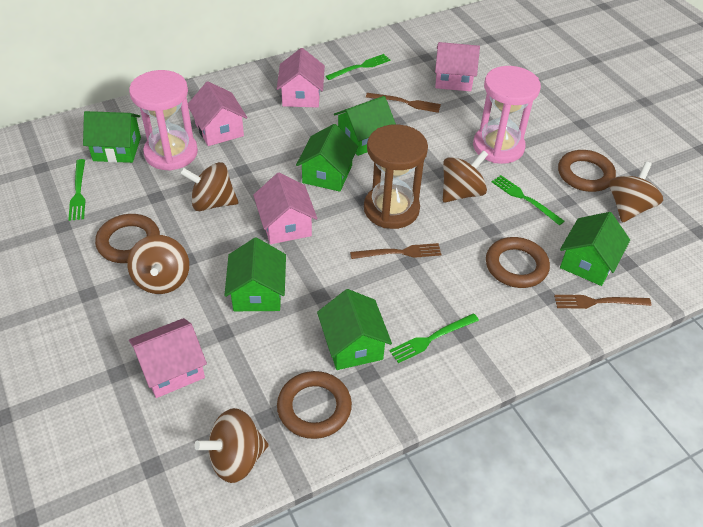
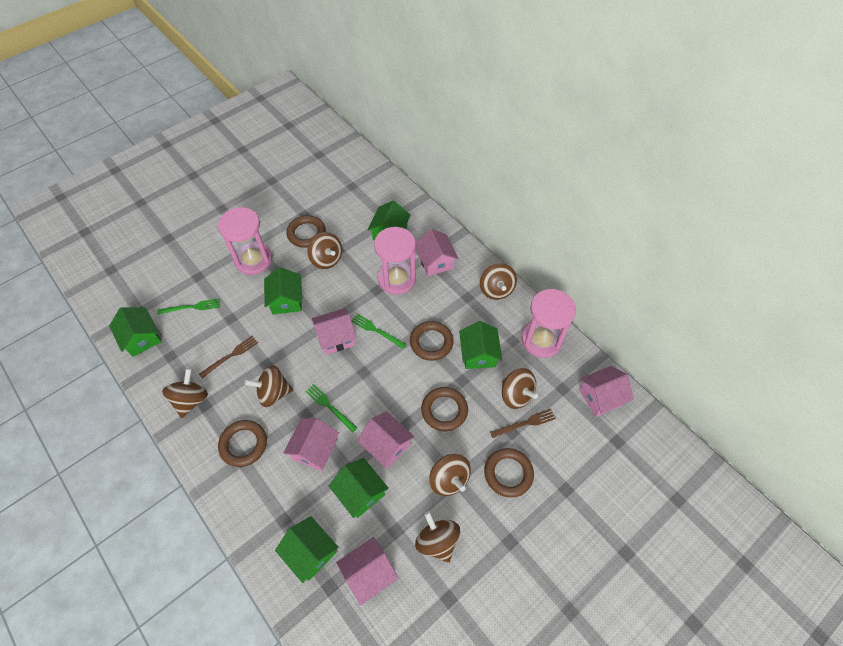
brown fork: [350,243,442,259] [366,93,441,113] [554,295,651,309] = 3 -> [199,336,258,379] [490,409,556,438] = 2
brown hourglass: [364,124,428,229] = 1 -> none = 0
brown ring: [95,214,160,263] [277,371,352,439] [486,237,550,288] [558,150,616,192] = 4 -> [218,420,267,467] [286,215,326,248] [410,321,454,361] [421,387,468,431] [484,448,534,497] = 5
brown spinning top: [127,235,189,294] [180,162,238,211] [194,408,269,483] [443,150,488,203] [609,161,663,223] = 5 -> [162,368,208,418] [245,365,293,407] [307,232,342,269] [415,511,460,563] [429,454,471,496] [480,263,517,300] [502,368,538,409] = 7
green fork: [68,159,86,221] [326,54,390,80] [389,313,479,363] [492,175,564,225] = 4 -> [157,298,220,315] [305,384,358,433] [351,314,407,349] = 3
pink hourglass: [129,70,198,171] [473,66,541,164] = 2 -> [218,207,272,275] [374,227,416,295] [521,289,576,358] = 3
pink house: [129,318,207,398] [188,81,248,146] [253,173,317,244] [277,48,325,108] [435,42,480,91] = 5 -> [283,418,339,471] [312,308,357,355] [336,537,398,606] [357,412,415,468] [416,229,459,276] [579,366,634,417] = 6

